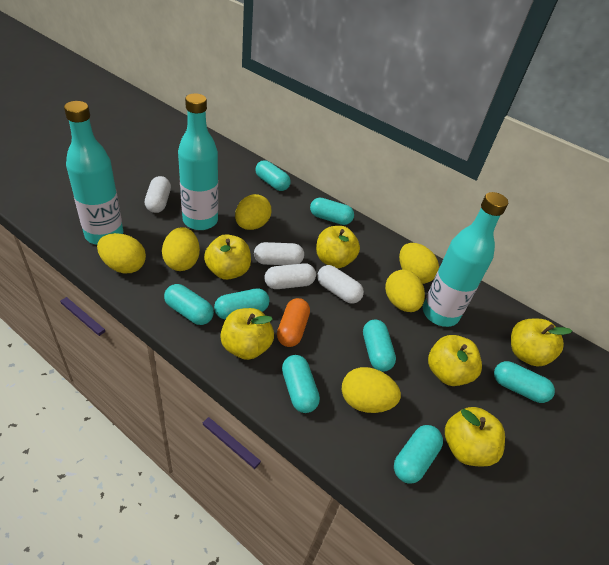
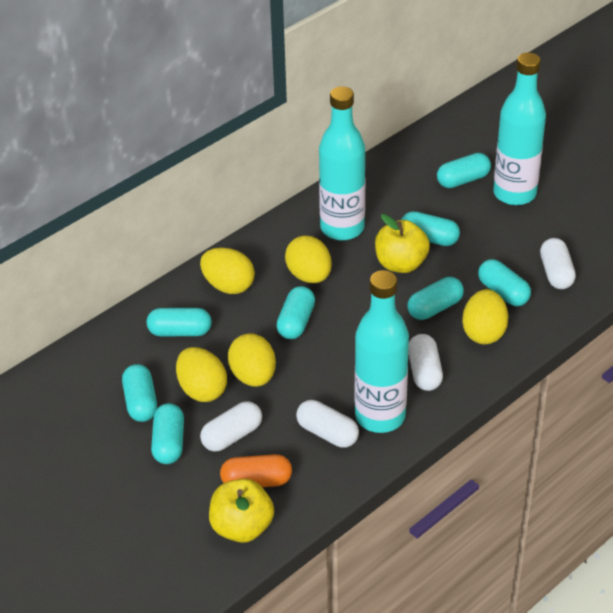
yellow apple: [204,234,251,280] [220,308,274,360] [316,226,360,268] [428,335,482,386] [445,407,505,467] [511,318,572,366] = 6 -> [209,479,274,543] [375,214,430,273] = 2
yellow egg: [97,233,146,273] [162,227,200,271] [235,194,271,230] [342,367,401,413] [385,270,425,312] [399,243,439,284] = 6 -> [176,347,227,402] [200,248,255,294] [228,333,276,387] [285,235,332,283] [462,289,508,344] = 5

